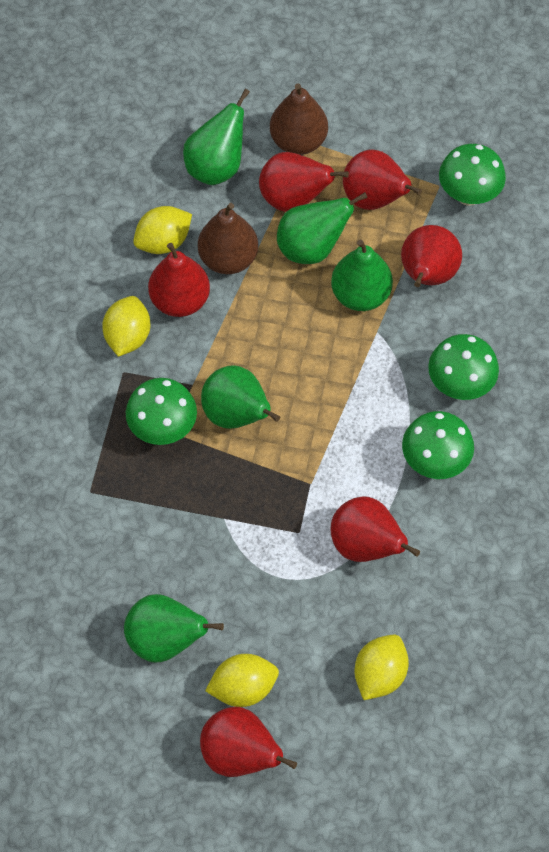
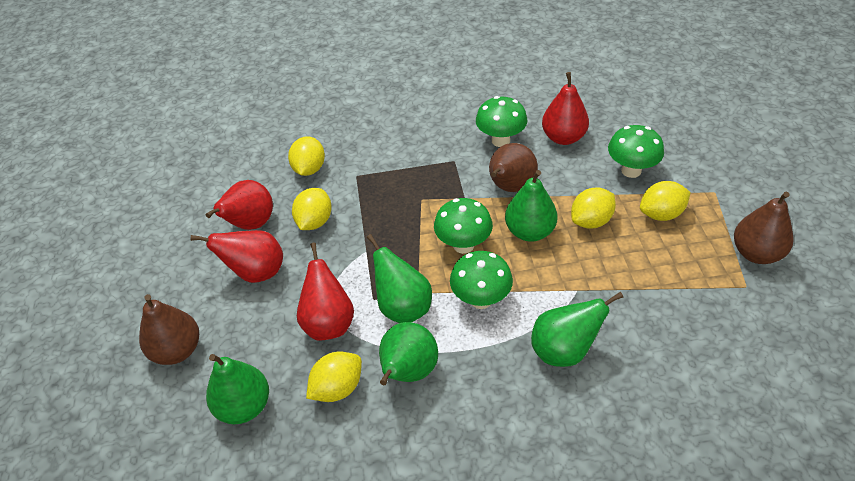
brown pear: [198,203,258,274] [270,83,328,155] = 2 -> [139,294,199,365] [489,143,538,192] [734,192,793,264] = 3
red pear: [148,243,210,317] [200,707,297,777] [259,152,349,212] [330,496,420,562] [343,150,422,210] [401,225,462,287] = 6 -> [191,230,283,283] [205,180,273,230] [297,243,354,341] [542,72,589,145] = 4
yellow lemon: [102,296,151,357] [133,206,192,254] [205,654,279,707] [354,634,409,700] = 4 -> [288,136,325,176] [292,188,332,230] [306,352,362,402] [571,187,616,229] [640,181,691,221] = 5

